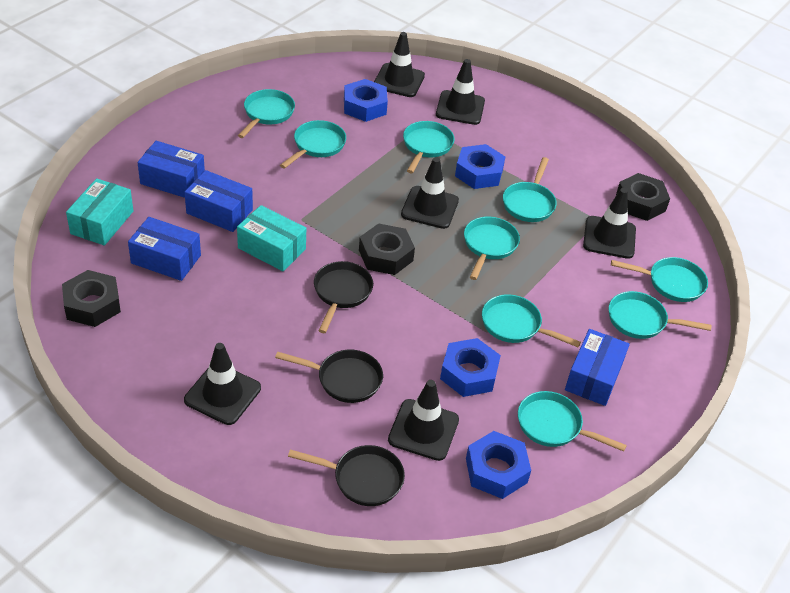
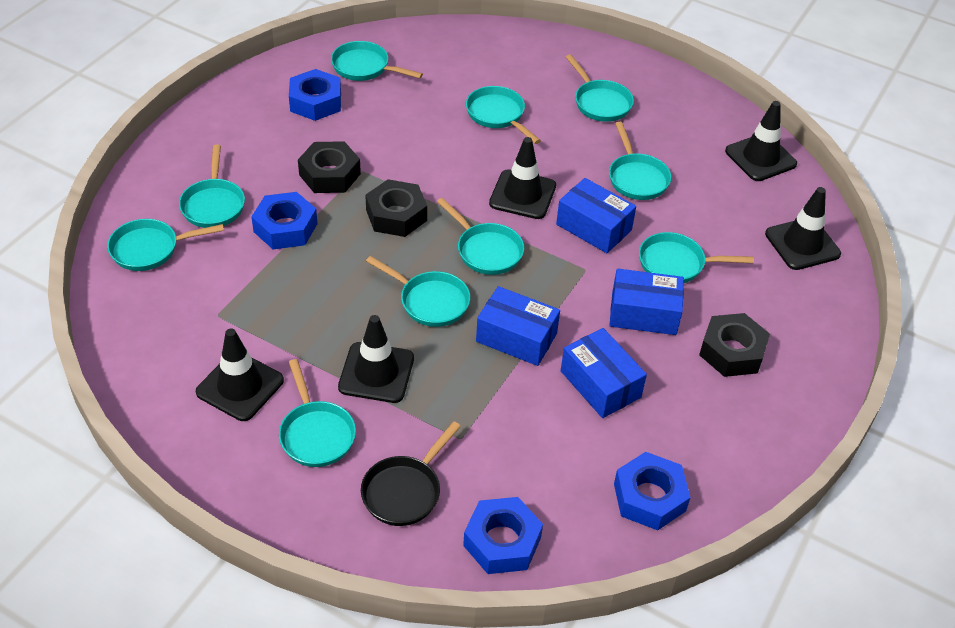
black pan: [275,349,383,403] [288,445,405,506] [314,261,373,333] = 3 -> [361,421,461,526] = 1
black traffic cone: [184,343,261,425] [374,32,425,97] [388,380,459,461] [401,157,459,229] [436,59,485,125] [583,188,636,259] = 6 -> [196,328,284,421] [338,315,414,403] [489,137,556,219] [725,101,797,181] [765,187,841,270] = 5
turquoise box: [66,178,133,245] [237,205,306,271] = 2 -> none = 0
turquoise pan: [238,89,295,138] [280,120,346,169] [403,121,454,173] [464,217,520,280] [482,294,581,347] [503,157,557,222] [518,391,627,452] [609,291,712,339] [611,257,708,302] = 9 -> [107,219,224,271] [179,145,245,228] [279,359,356,467] [331,41,423,81] [366,256,470,327] [437,198,524,275] [466,86,541,144] [566,54,634,122] [609,122,671,200] [639,232,754,283] = 10

